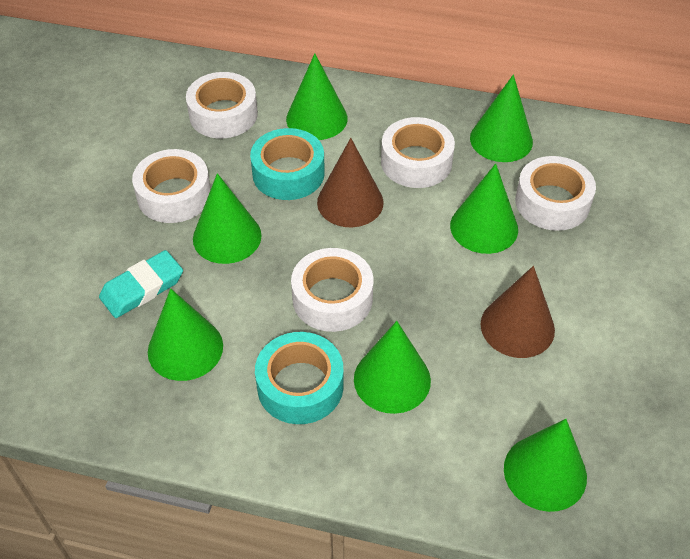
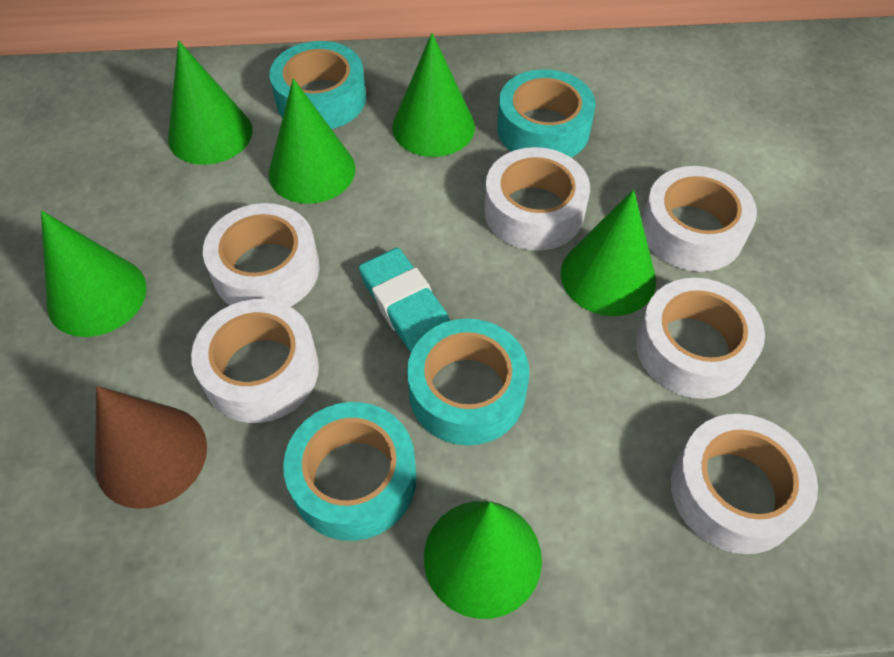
brown cone: [317,138,384,227] [481,266,555,358] = 2 -> [95,386,207,509] = 1
green cone: [148,288,223,381] [193,173,262,264] [286,53,348,140] [354,321,431,414] [450,163,518,254] [470,75,533,162] [504,419,587,512] = 7 -> [41,210,147,337] [168,40,253,165] [269,78,355,204] [392,33,475,157] [424,501,542,619] [561,190,656,316] = 6
turquoise tape: [250,128,325,200] [255,332,344,424] = 2 -> [270,41,366,129] [283,402,416,541] [407,319,529,445] [497,69,596,157] = 4
white tape: [132,149,211,223] [186,72,258,138] [291,248,374,332] [381,117,455,188] [515,156,596,231] = 5 -> [191,299,319,423] [203,203,319,307] [484,147,590,251] [636,278,765,399] [642,166,757,272] [671,414,818,554] = 6

